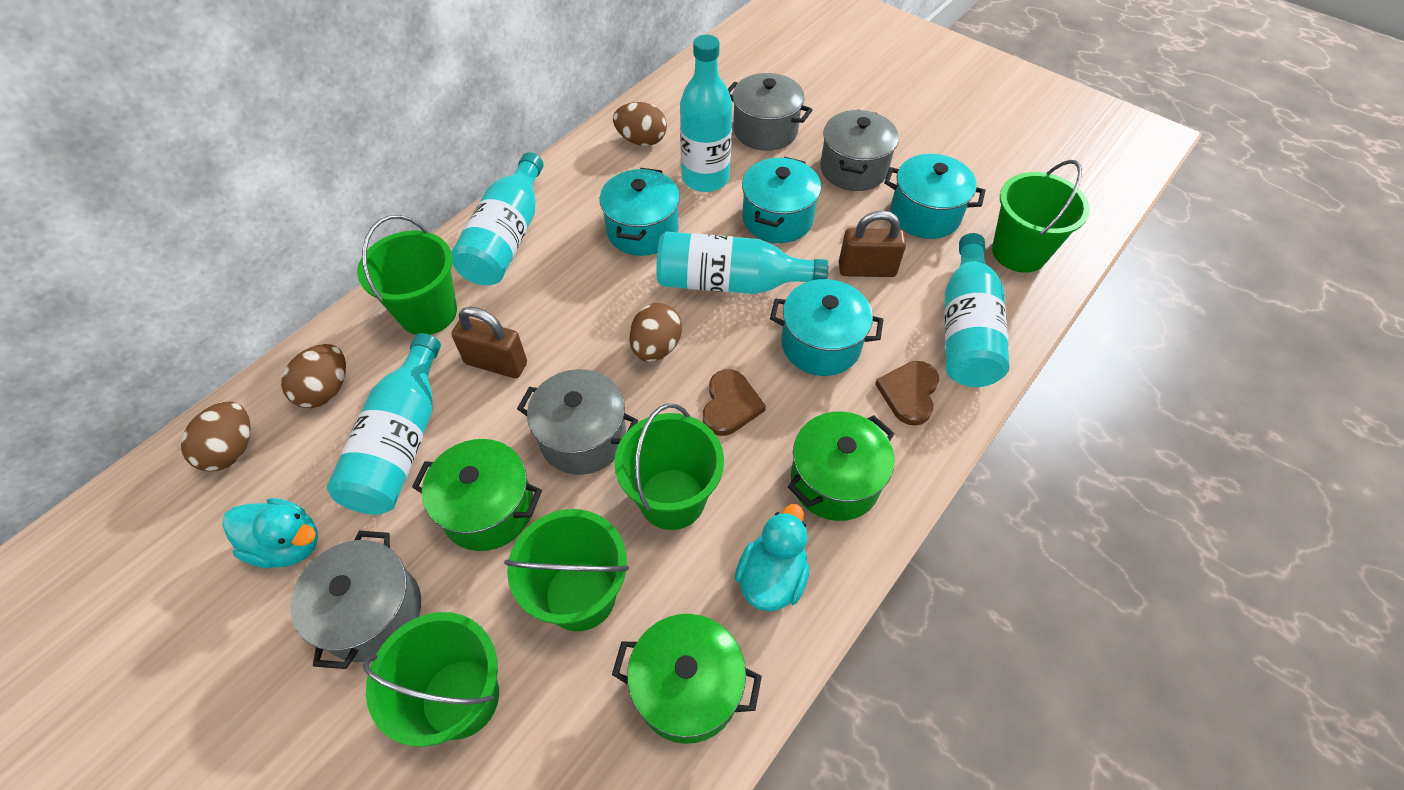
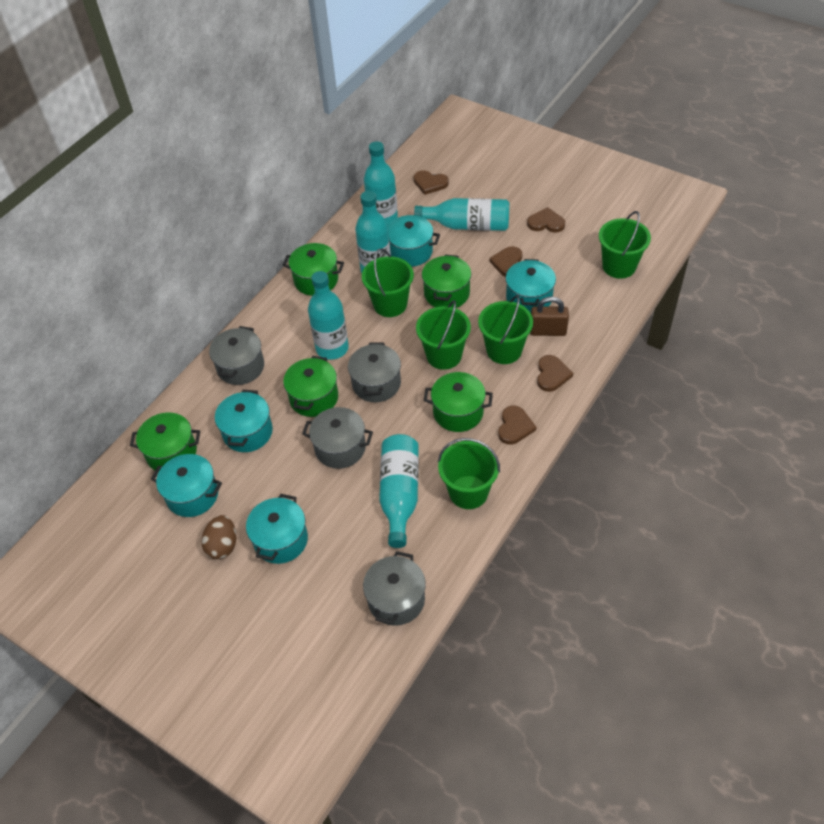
brown egg: [181,402,250,472] [281,344,346,408] [613,102,667,146] [629,303,682,362] = 4 -> [202,515,236,559] = 1
brown heart: [703,369,766,436] [875,361,939,426] = 2 -> [413,170,449,195] [489,246,522,277] [498,406,537,445] [527,207,565,233] [537,355,573,392] = 5
brown padlock: [451,307,527,378] [839,210,906,277] = 2 -> [530,296,569,336] = 1
green pot: [412,439,542,551] [612,614,762,744] [787,412,895,521] = 3 -> [130,412,200,471] [283,243,344,296] [283,356,338,417] [422,254,471,308] [424,372,493,432] = 5
turquoise duck: [222,498,318,568] [735,504,810,612] = 2 -> none = 0
turquoise pot: [600,168,680,256] [742,157,821,243] [770,279,883,376] [884,154,985,239] = 4 -> [151,454,222,517] [215,390,273,452] [246,494,308,564] [388,215,440,267] [506,259,556,313] = 5

